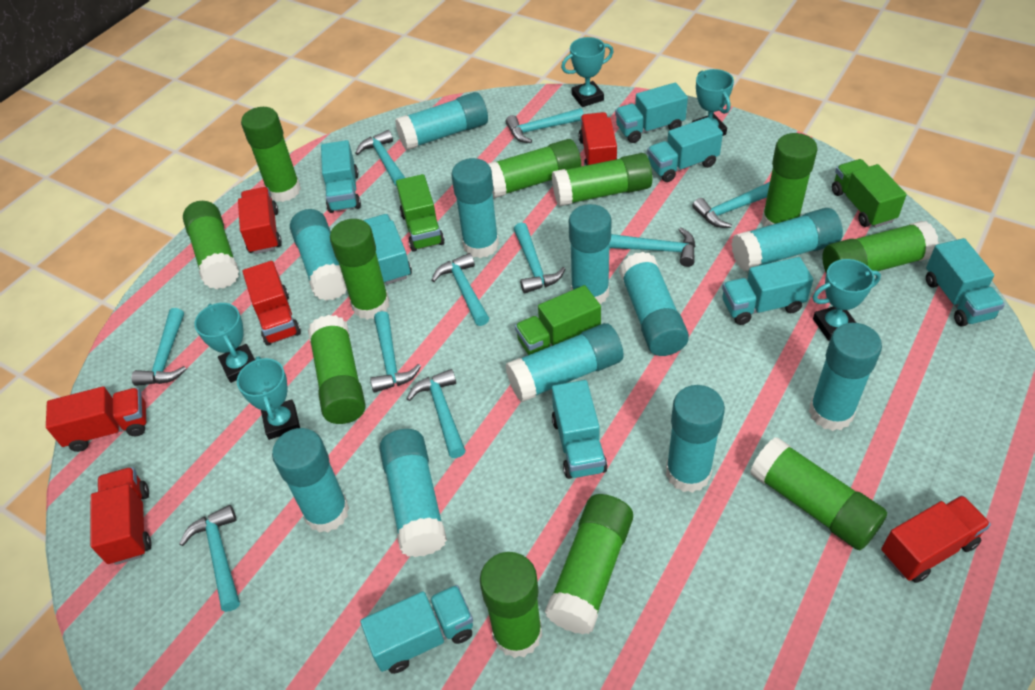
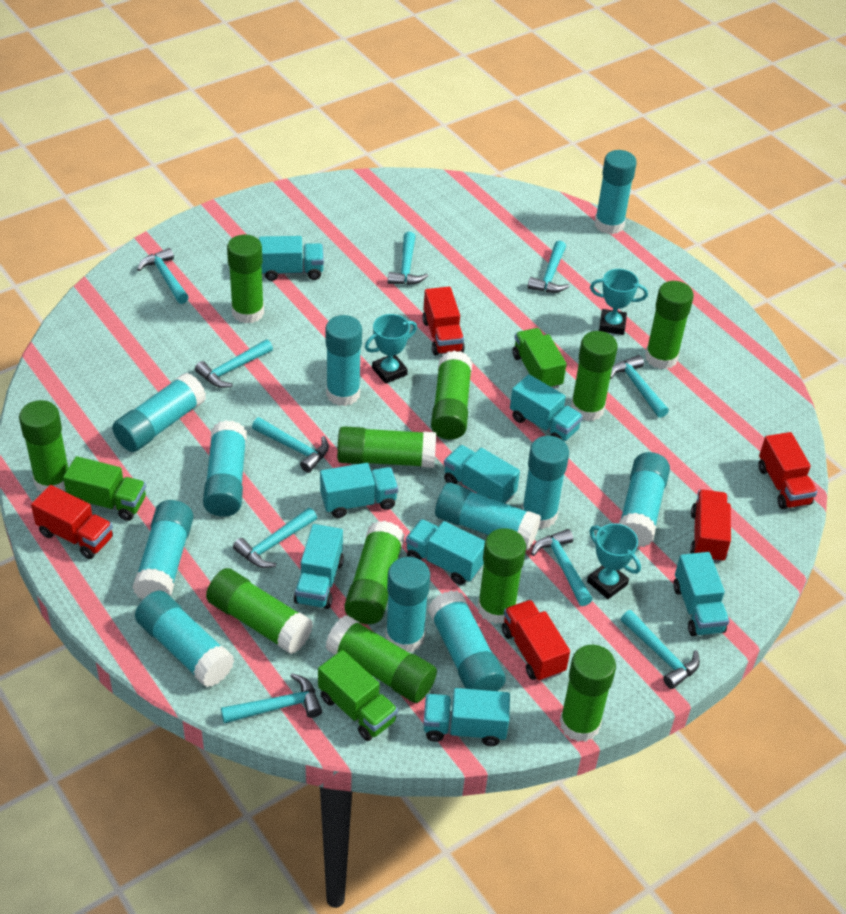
red truck: [46,386,146,452] [90,467,151,565] [238,187,282,254] [242,261,301,346] [578,112,617,166] [881,495,991,583] = 6 -> [31,485,113,559] [422,287,465,356] [502,600,570,682] [690,490,731,563] [758,432,817,509] = 5
turquoise trophy: [194,303,255,383] [237,356,300,440] [561,37,613,107] [692,69,734,136] [812,259,881,341] = 5 -> [365,314,417,384] [587,523,641,599] [590,269,648,335] = 3

